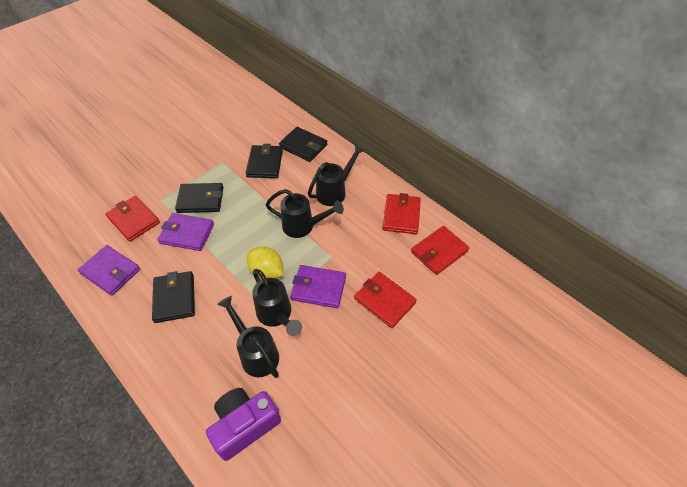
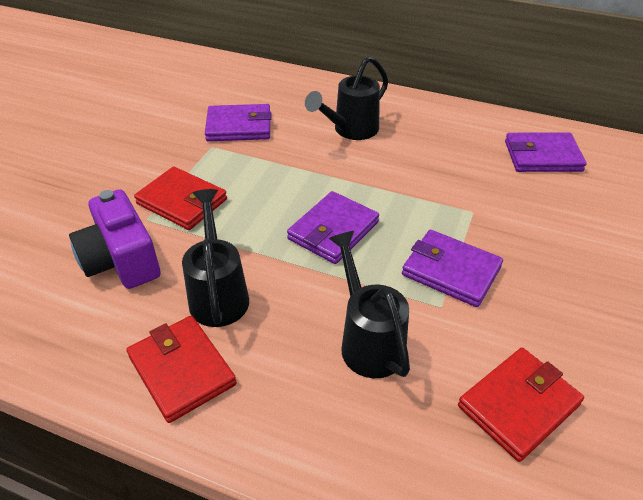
black wallet: [152,271,195,323] [175,183,223,213] [246,144,283,178] [279,127,327,162] = 4 -> none = 0
black watering can: [217,296,279,378] [252,269,302,336] [266,189,344,238] [308,144,365,206] = 4 -> [182,189,249,327] [305,56,388,140] [328,231,410,378] = 3
purple wallet: [78,245,140,296] [157,213,214,251] [290,265,346,308] = 3 -> [205,104,272,141] [287,191,379,264] [402,230,503,307] [505,133,587,172] = 4
red wallet: [105,196,160,242] [354,272,417,328] [383,193,421,234] [411,226,469,275] = 4 -> [126,316,237,423] [134,166,227,230] [458,348,584,462] = 3
yellow lemon: [247,246,283,279] = 1 -> none = 0

